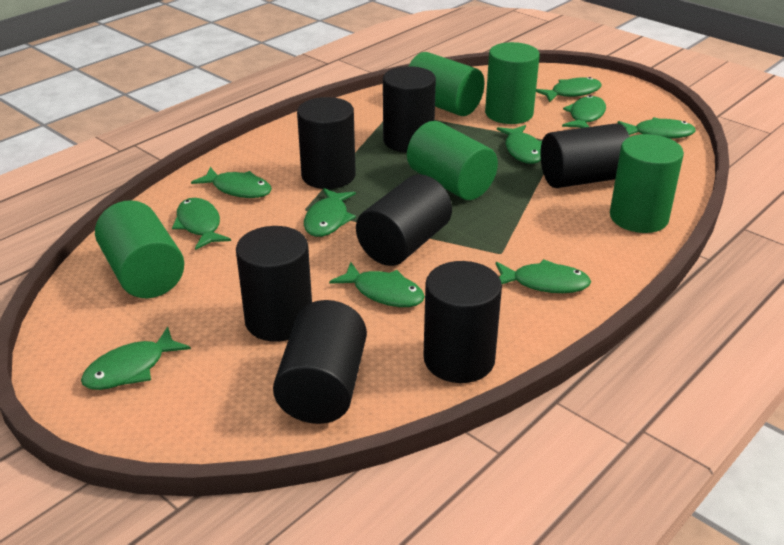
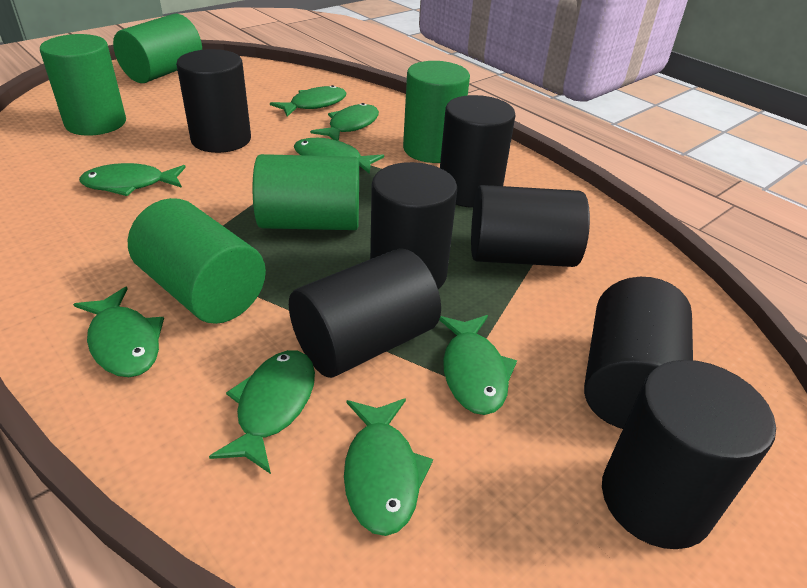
green fish: [81,327,191,390] [172,198,231,250] [191,167,272,198] [304,188,356,237] [329,262,425,307] [496,259,591,293] [497,125,542,164] [536,77,602,102] [562,95,606,128] [618,117,696,139] = 10 -> [73,287,164,377] [79,163,186,196] [209,350,315,474] [270,85,346,117] [294,138,384,174] [310,103,379,141] [344,398,433,536] [439,315,517,415] = 8

